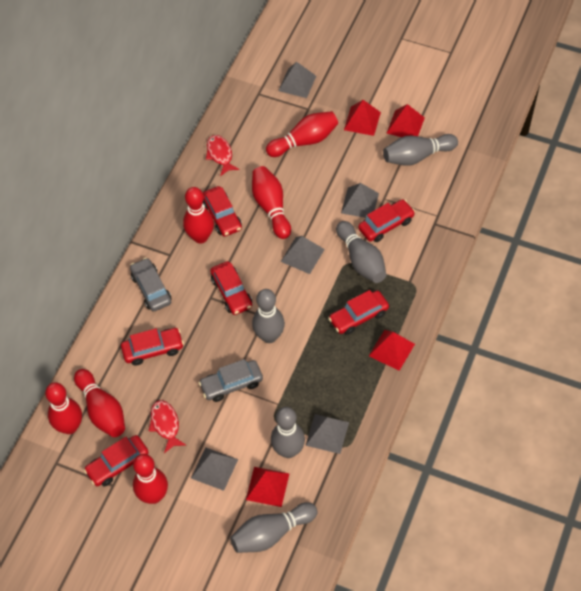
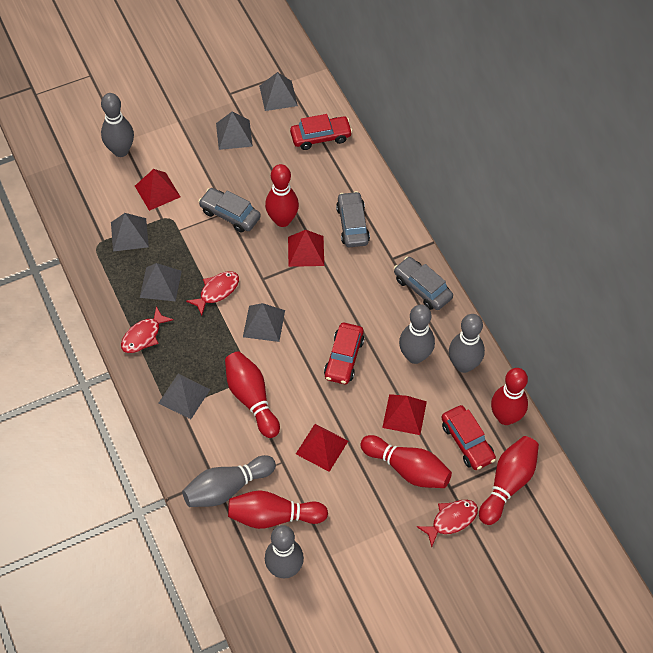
grey car: [130,258,172,312] [199,359,263,402] = 2 -> [198,188,261,233] [336,191,370,247] [394,257,453,310] = 3
grey pyramid: [191,447,238,491] [278,62,316,98] [281,236,325,274] [305,414,349,454] [341,183,379,218] = 5 -> [111,213,149,251] [140,263,182,301] [159,374,210,419] [216,112,253,150] [243,303,285,342] [259,72,298,111] = 6
red car: [84,435,149,486] [121,328,184,366] [203,186,242,237] [210,261,252,315] [328,290,389,335] [358,199,415,242] = 6 -> [290,114,353,150] [324,323,364,384] [441,405,496,470] = 3
red fish: [149,400,186,453] [206,135,240,176] = 2 -> [121,306,174,353] [186,271,239,316] [417,500,478,547] = 3

